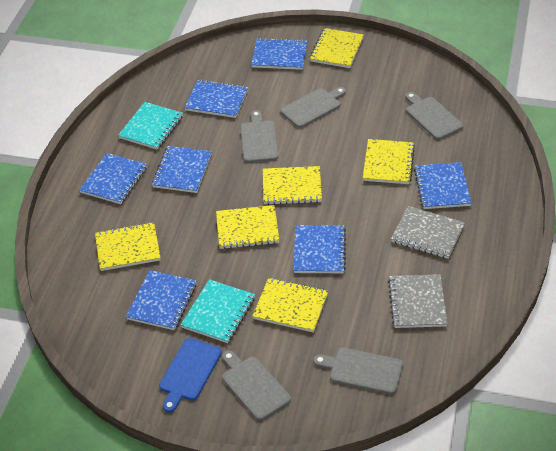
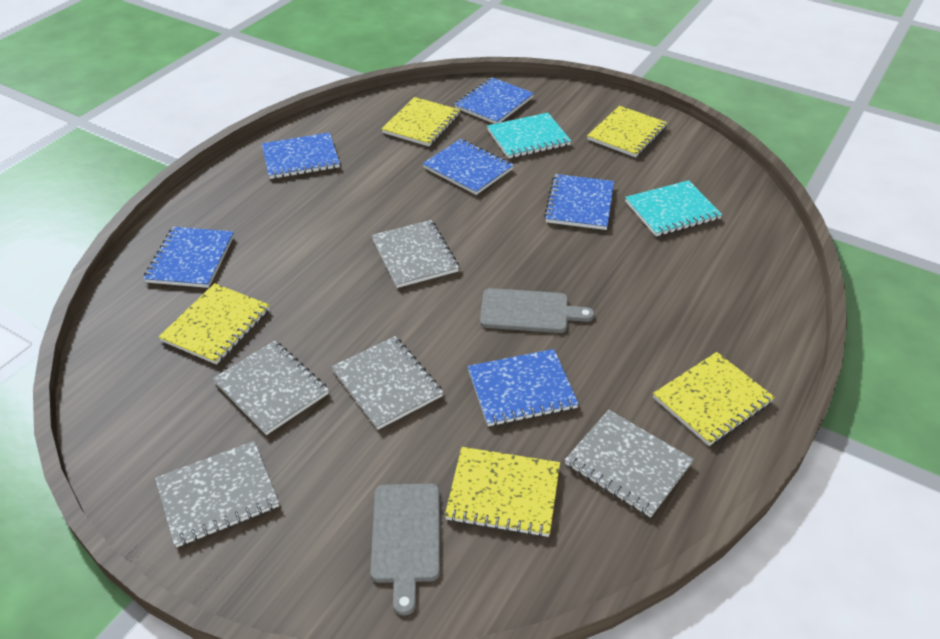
blue cutting board: [159,338,222,413] = 1 -> none = 0
blue notebook: [79,153,147,204] [126,270,196,330] [152,146,212,193] [184,80,248,118] [251,38,307,70] [293,225,346,273] [414,162,471,209] = 7 -> [143,227,234,288] [262,132,340,179] [423,139,514,195] [454,77,534,124] [468,349,579,426] [544,174,614,230] = 6
grey cutting board: [222,350,291,421] [240,110,279,163] [280,87,346,128] [313,347,403,394] [405,92,463,140] = 5 -> [370,483,440,616] [480,288,594,333] = 2
grey notebook: [388,274,447,328] [391,206,465,259] = 2 -> [155,441,279,547] [212,341,329,435] [332,336,443,430] [372,220,459,288] [565,410,694,517] = 5
yellow notebook: [95,222,161,271] [216,205,279,249] [252,278,328,333] [263,166,322,205] [310,28,364,68] [363,139,415,184] = 6 -> [159,283,270,365] [381,97,461,146] [445,447,560,537] [587,106,668,157] [653,352,775,446] = 5

